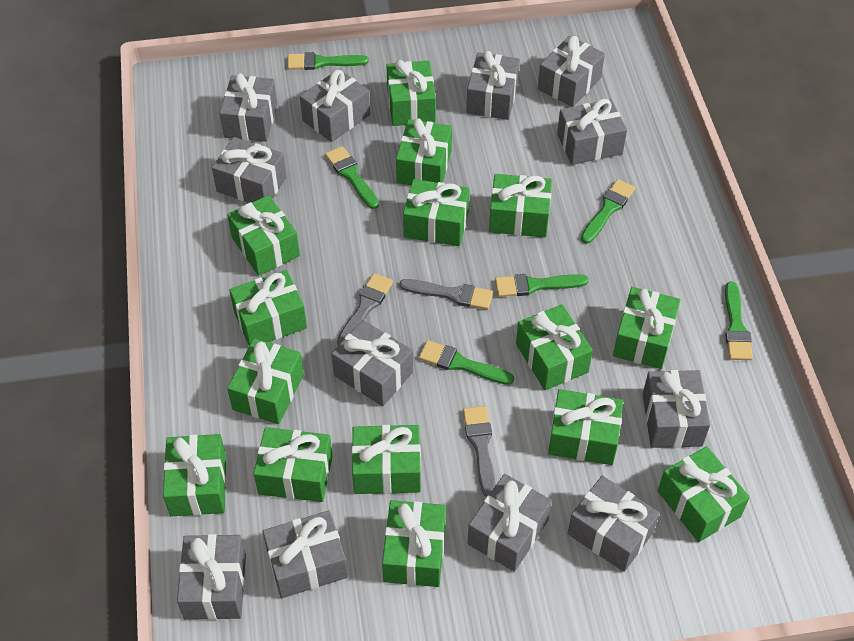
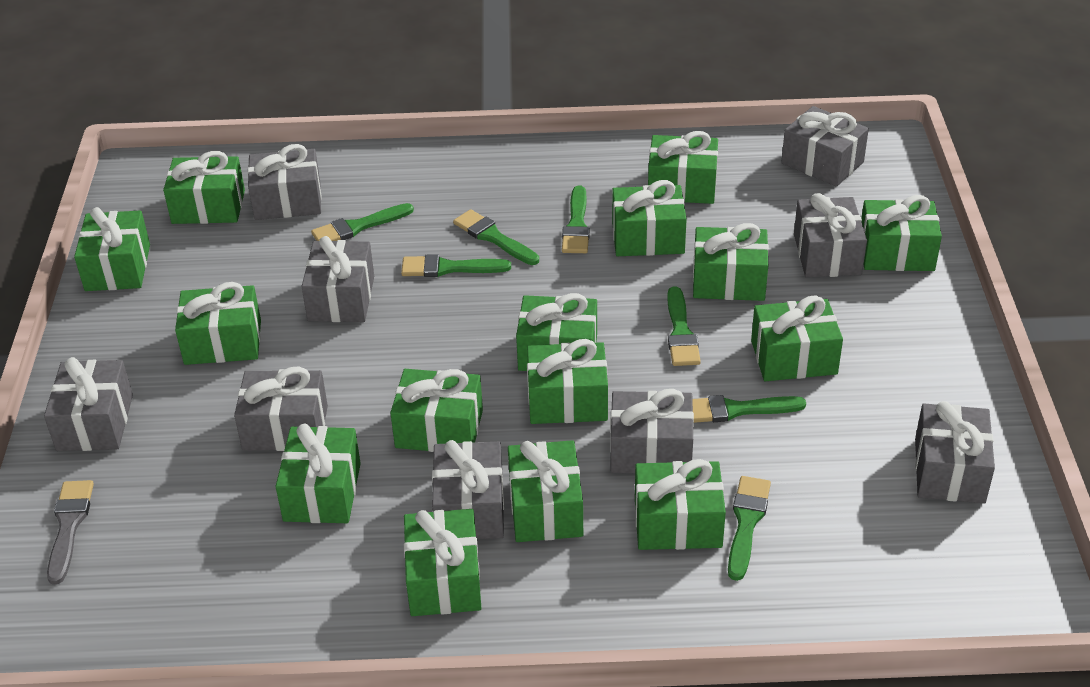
green brush: [287,52,369,70] [325,146,379,209] [419,340,514,385] [495,274,589,297] [581,179,635,244] [725,282,753,360] = 6 -> [311,203,414,241] [401,254,511,277] [453,209,539,265] [562,185,590,253] [667,286,701,366] [692,395,806,423] [728,476,771,581] = 7
grey brush: [337,273,393,346] [400,279,493,310] [463,406,496,497] = 3 -> [47,480,94,585] = 1
grey gift: [177,534,246,620] [212,137,286,203] [220,73,277,142] [263,510,348,598] [300,69,370,142] [332,320,413,406] [466,51,520,120] [468,474,552,572] [538,36,605,107] [557,99,627,165] [568,476,660,572] [643,370,710,448] = 12 -> [44,357,133,451] [234,367,328,451] [248,144,322,220] [301,236,374,322] [432,440,504,539] [610,389,694,473] [781,106,869,187] [794,193,867,278] [915,401,995,503] = 9

